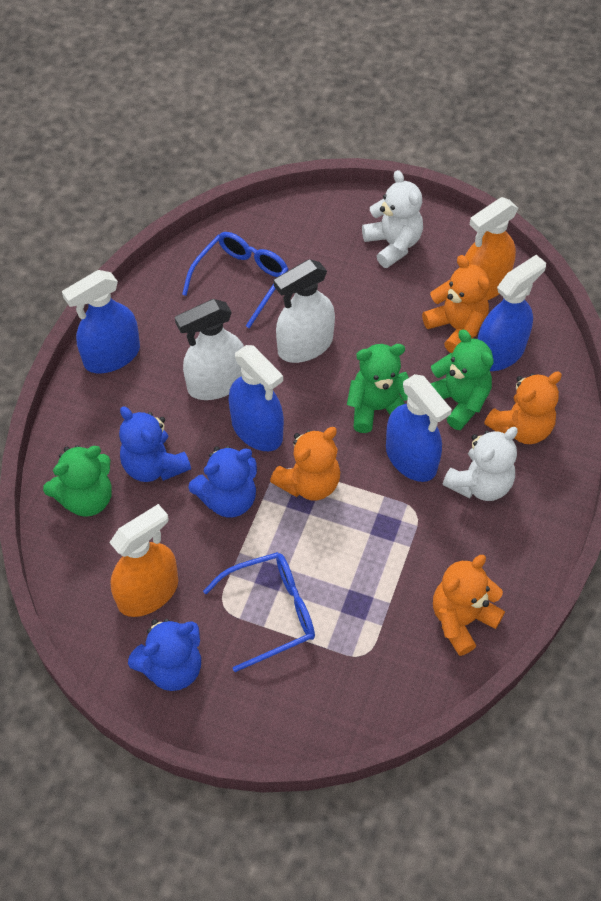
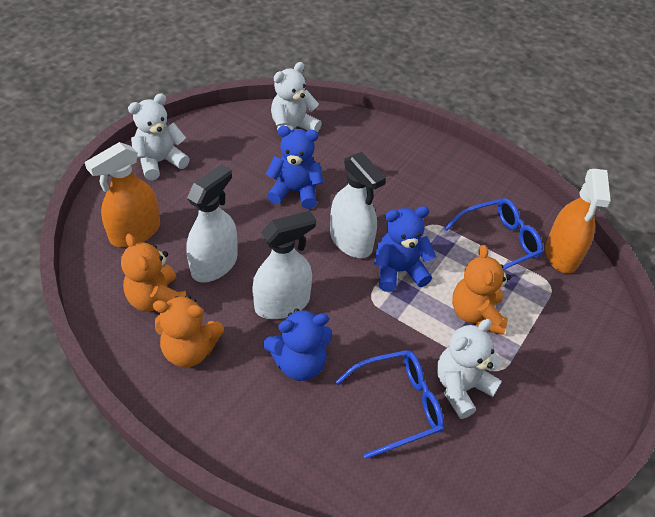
blue spray bottle: [62,270,140,373] [229,345,284,451] [386,374,452,482] [478,255,546,371] = 4 -> none = 0
green teddy bear: [43,445,112,517] [347,344,409,433] [430,330,494,430] = 3 -> none = 0
orange teddy bear: [270,427,340,500] [422,255,490,353] [433,555,505,656] [484,372,562,444] = 4 -> [121,234,186,312] [153,295,224,367] [452,245,511,335] = 3
white spray bottle: [175,299,244,400] [274,259,335,363] = 2 -> [186,164,238,283] [252,211,316,319] [330,152,386,258] = 3
white teddy bear: [362,170,423,268] [443,427,518,501] = 2 -> [128,93,190,180] [271,62,322,138] [437,319,502,419] = 3

